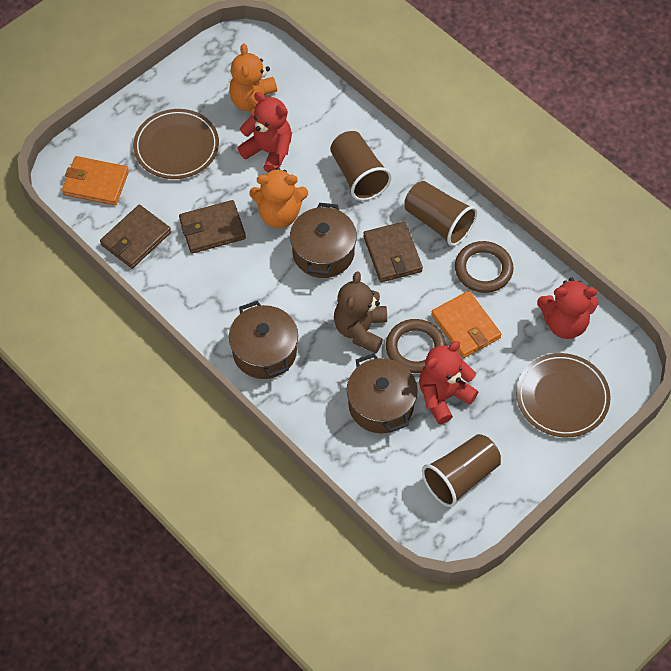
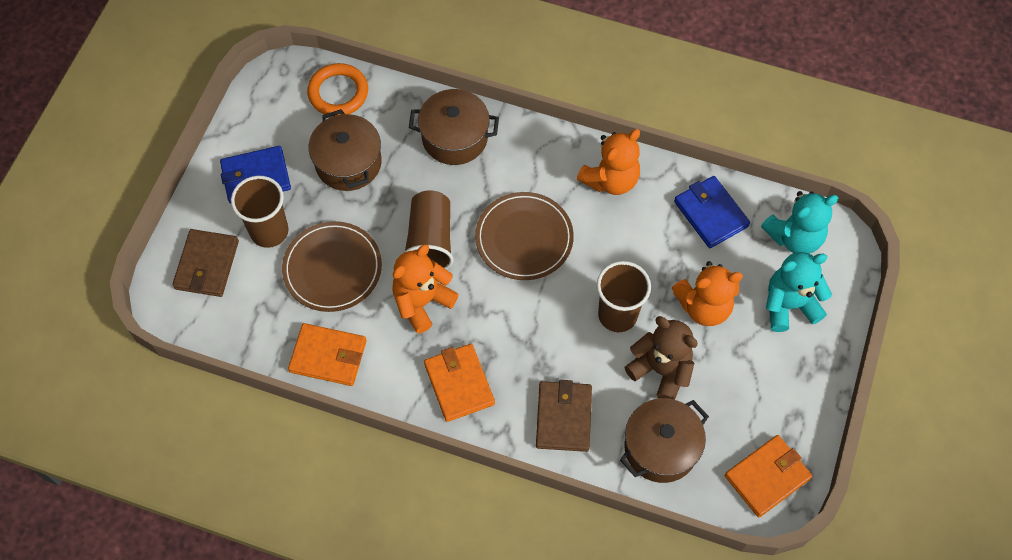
blue wallet: none = 0 -> [220,146,291,204] [674,176,750,248] = 2
brown ring: [386,319,446,373] [455,241,514,293] = 2 -> none = 0
brown wallet: [100,205,171,269] [179,200,246,254] [363,221,423,282] = 3 -> [172,229,239,297] [536,380,592,452] = 2
orange ring: none = 0 -> [307,63,368,116] = 1
orange teddy bear: [229,44,277,114] [249,168,308,228] = 2 -> [392,244,458,334] [577,129,640,195] [672,261,743,326] = 3
orange wallet: [62,156,129,205] [431,291,501,358] = 2 -> [288,323,366,386] [424,344,495,422] [725,435,812,517] = 3
red teddy bear: [238,92,292,172] [419,341,478,424] [537,277,598,339] = 3 -> none = 0
turquoise teddy bear: none = 0 -> [761,191,838,253] [766,252,832,332] = 2

